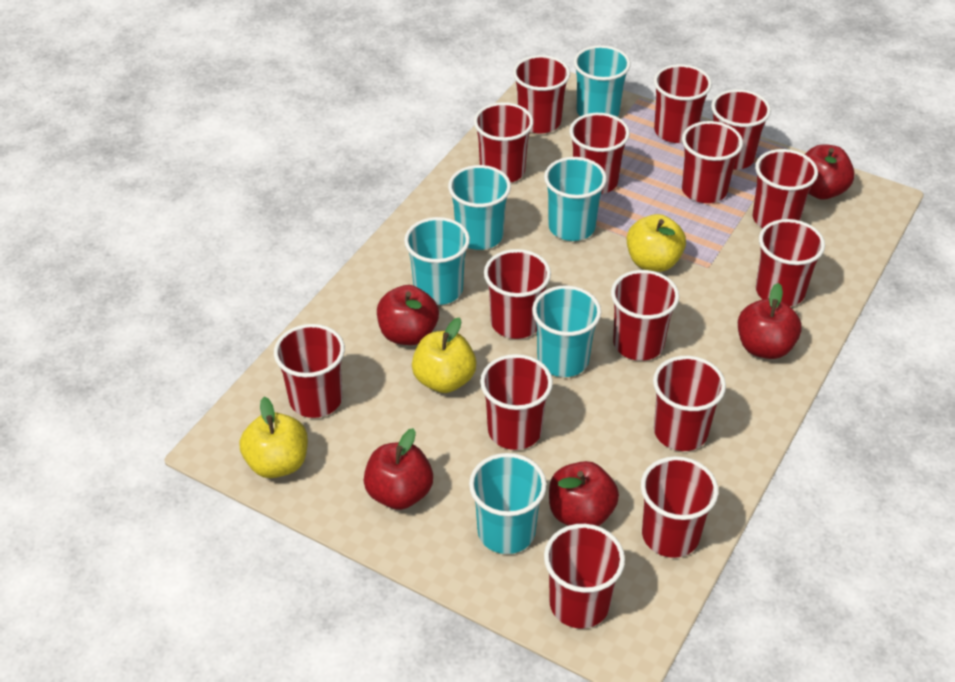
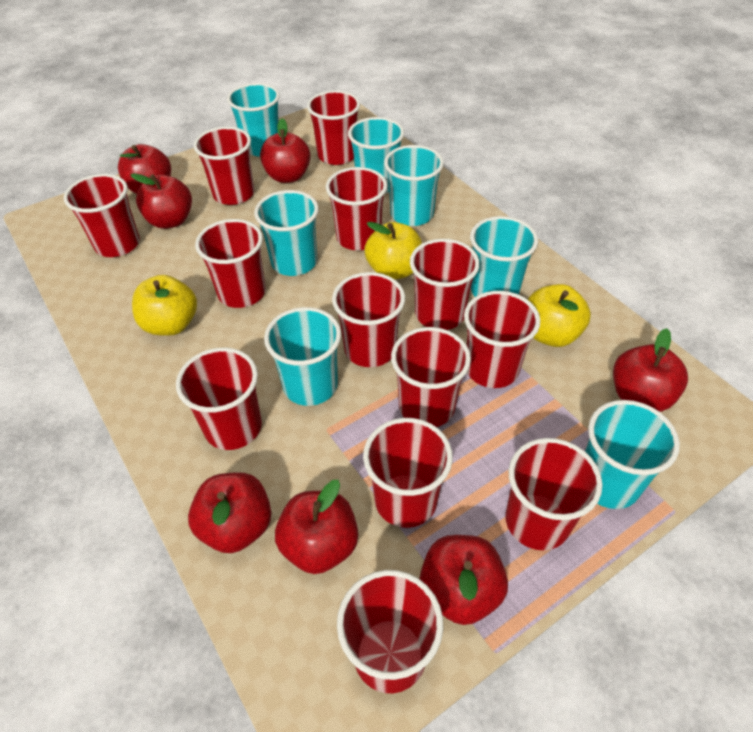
red apple: [363,428,433,510] [377,285,439,345] [549,461,619,526] [738,283,802,359] [805,144,855,199] = 5 -> [118,144,171,194] [131,173,192,229] [188,472,271,553] [260,119,311,183] [275,480,358,574] [420,535,508,625] [613,328,688,412] = 7
red cup: [274,324,345,418] [474,102,533,182] [480,354,553,450] [484,249,551,339] [513,55,570,133] [544,524,625,628] [569,113,630,194] [611,270,679,361] [641,456,718,558] [653,356,726,451] [654,64,712,143] [682,121,743,203] [711,89,771,170] [753,149,818,228] [756,219,825,306] = 15 -> [64,174,140,257] [176,348,262,450] [194,127,254,205] [195,219,266,308] [307,90,360,165] [326,167,387,251] [332,272,405,367] [337,570,443,693] [363,418,453,528] [391,327,471,427] [410,239,480,330] [464,291,540,388] [505,438,603,550] = 13
turquoise cup: [404,217,470,305] [448,165,511,250] [469,453,547,554] [532,286,601,377] [544,157,607,241] [573,45,631,117] = 6 -> [227,83,280,156] [254,190,319,276] [264,307,341,406] [348,117,404,193] [384,145,444,226] [470,216,538,297] [585,400,680,509] = 7

